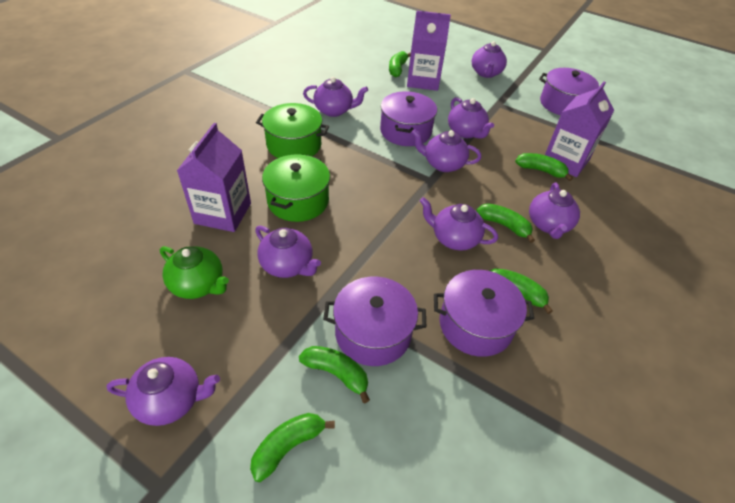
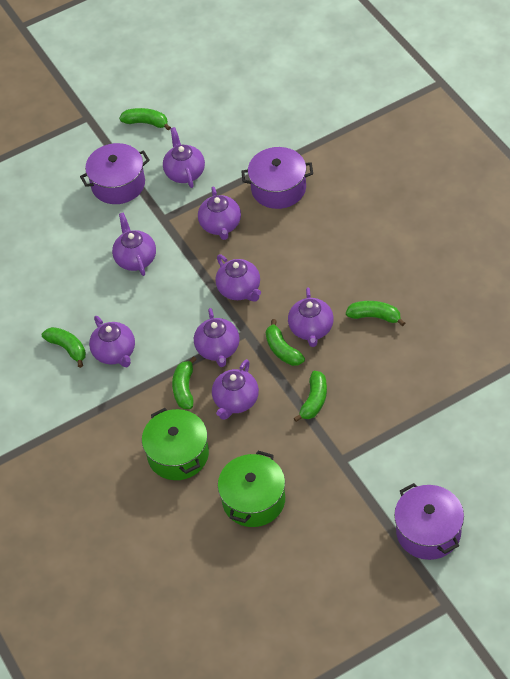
green teapot: [160,246,229,299] = 1 -> none = 0
purple carton: [177,123,251,232] [407,11,451,91] [545,82,614,177] = 3 -> none = 0
purple pot: [323,277,426,366] [380,91,437,146] [434,270,535,357] [539,68,599,115] = 4 -> [80,143,150,204] [241,147,313,209] [394,483,464,560] = 3

